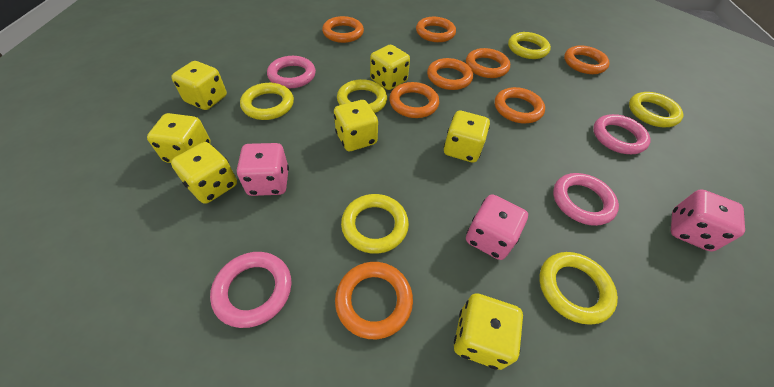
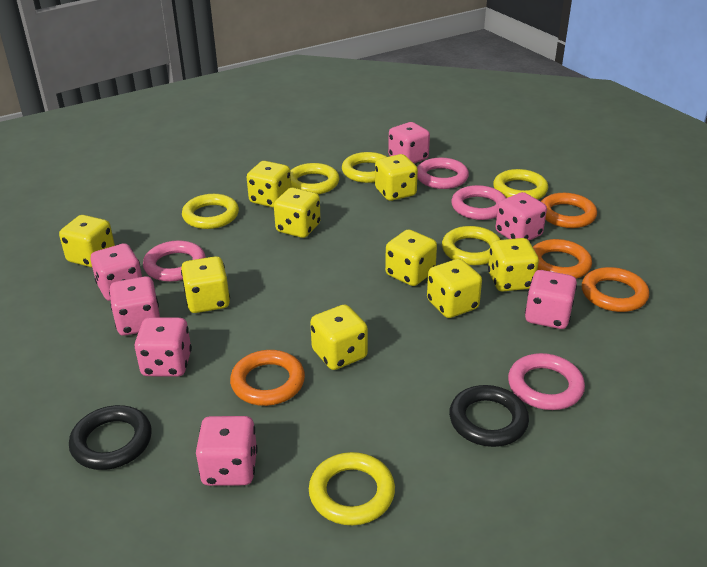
black ring: none = 0 -> [69,405,152,470] [449,385,529,447] = 2
orange ring: [322,16,364,43] [335,262,413,339] [389,82,439,118] [416,17,456,42] [427,58,473,90] [466,48,510,78] [495,87,545,124] [564,45,610,74] = 8 -> [230,350,305,406] [533,239,592,279] [541,193,597,228] [582,267,649,312] = 4
pink dice: [237,143,289,196] [466,194,528,260] [671,189,745,252] = 3 -> [90,243,142,301] [109,276,160,336] [134,317,192,377] [196,416,258,486] [388,122,430,163] [496,192,547,240] [525,270,577,329] = 7
yellow dice: [147,113,211,163] [171,61,227,110] [171,142,237,204] [334,100,378,151] [370,45,410,90] [444,111,490,163] [454,293,523,370] = 7 -> [59,215,115,267] [181,256,230,313] [247,161,291,208] [274,188,321,238] [310,305,368,370] [375,154,418,201] [385,229,437,286] [427,259,482,318] [488,238,539,292] = 9

